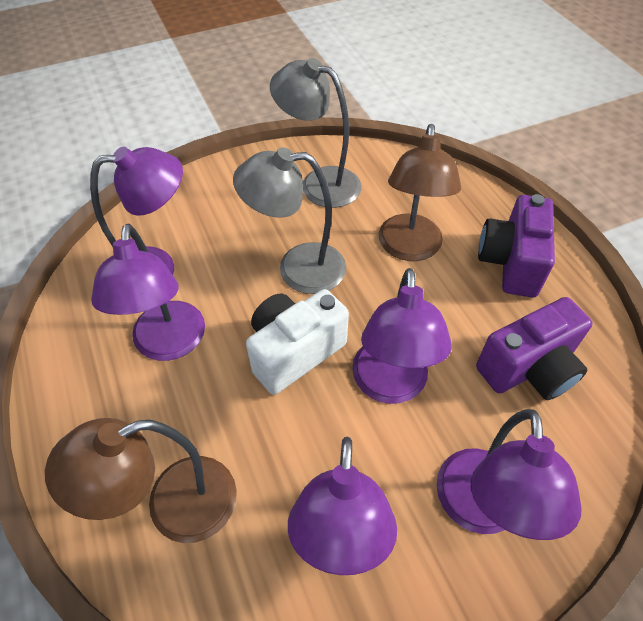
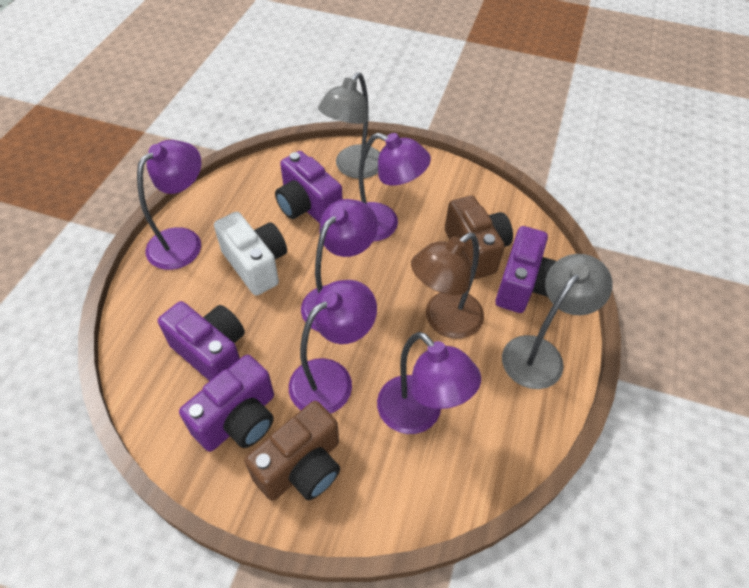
brown camera: none = 0 -> [244,401,340,501] [445,195,513,279] = 2
brown lamp: [45,418,237,543] [379,124,461,261] = 2 -> [411,233,484,339] = 1
purple camera: [476,297,593,400] [478,194,555,298] = 2 -> [158,301,245,381] [179,355,274,452] [275,151,342,224] [495,226,556,313] = 4

